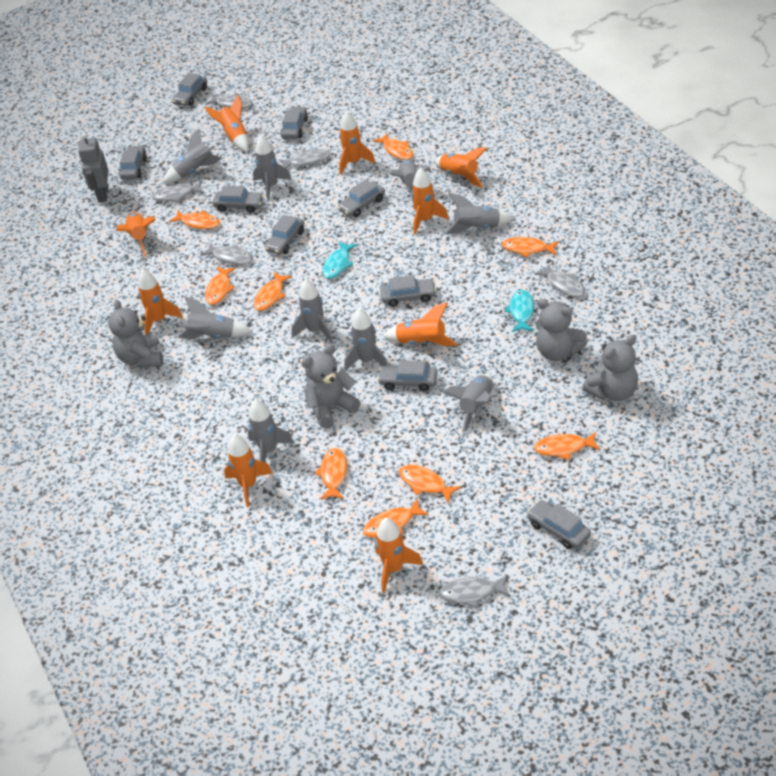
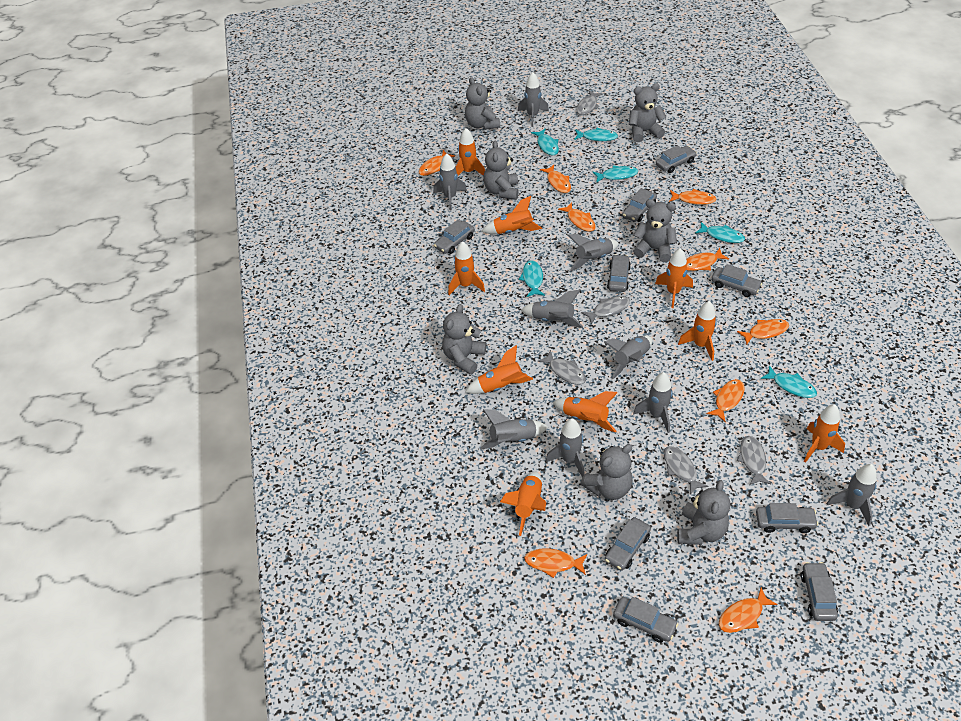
grey fish: [152,181,204,202] [200,243,253,265] [205,94,253,108] [279,149,330,168] [438,575,511,608] [534,264,585,297] = 6 -> [538,350,586,385] [576,90,603,115] [581,296,630,325] [664,446,708,495] [737,436,771,485] = 5
grey robot: [78,133,109,202] = 1 -> none = 0
grey teddy bear: [109,299,163,368] [301,344,360,428] [535,299,588,361] [582,335,638,401] = 4 -> [442,304,486,375] [465,77,500,130] [483,140,519,200] [580,444,633,500] [629,83,666,142] [633,199,677,262] [677,480,730,545] = 7
turquoise fish: [322,241,357,279] [505,289,534,332] = 2 -> [519,260,545,297] [531,129,559,155] [574,127,618,141] [592,165,638,183] [695,222,745,243] [761,365,817,398] = 6

